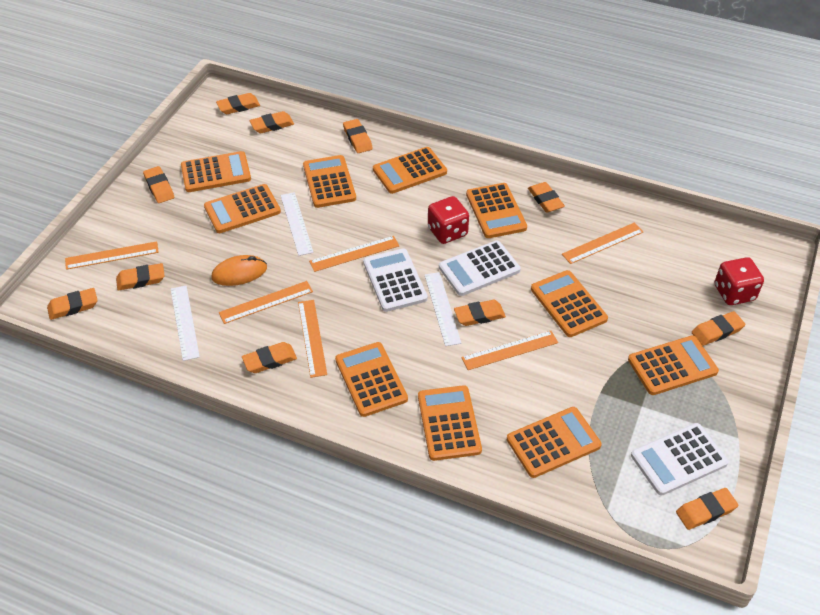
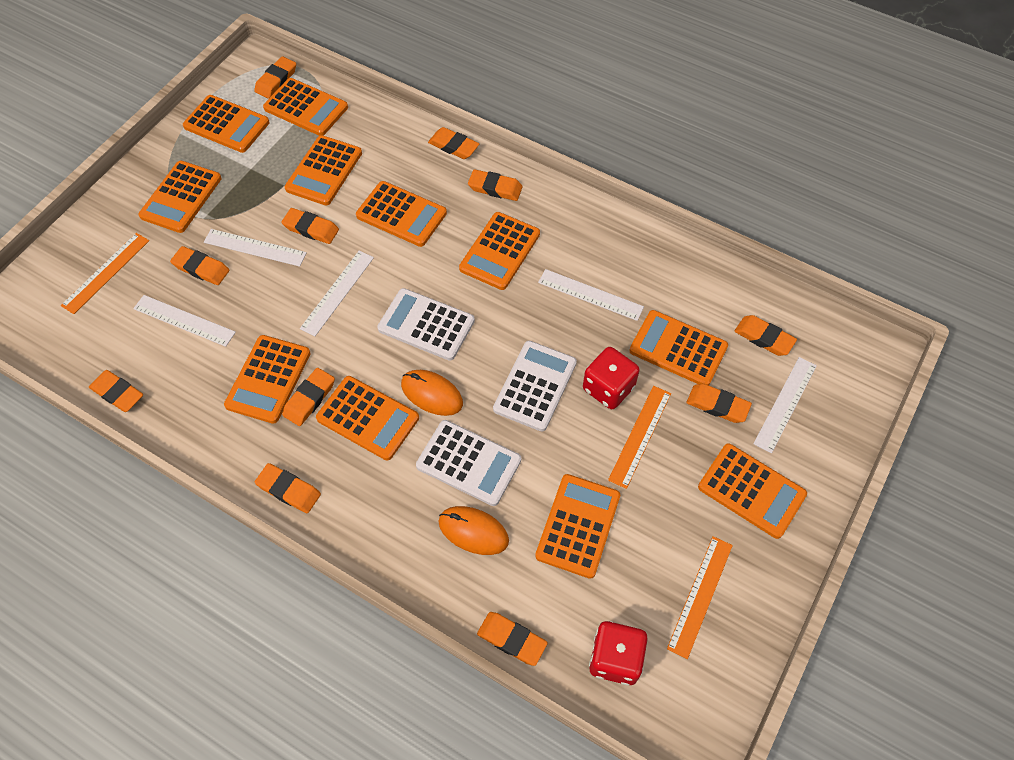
orange calculator: [181,151,251,192] [204,184,281,233] [303,155,356,208] [335,342,408,417] [373,147,447,194] [418,385,482,461] [466,183,527,238] [507,407,602,478] [531,270,608,337] [628,336,719,395] = 10 -> [138,161,222,233] [183,95,270,153] [224,335,311,424] [263,78,348,136] [285,135,362,205] [316,376,419,461] [356,181,447,247] [459,212,540,290] [535,474,620,579] [629,310,728,385] [698,443,807,539] = 11
orange mouse: [211,255,267,286] = 1 -> [401,370,463,416] [438,506,509,555] = 2
orange ruler: [65,241,159,270] [219,281,313,324] [298,300,327,378] [309,236,399,272] [462,331,558,370] [562,223,643,264] = 6 -> [61,233,149,314] [608,386,671,489] [667,536,733,659] = 3
white ruler: [171,286,200,361] [280,192,314,256] [425,272,461,346] = 3 -> [133,295,236,347] [204,229,307,267] [300,251,374,336] [538,269,644,321] [753,357,817,453] = 5

